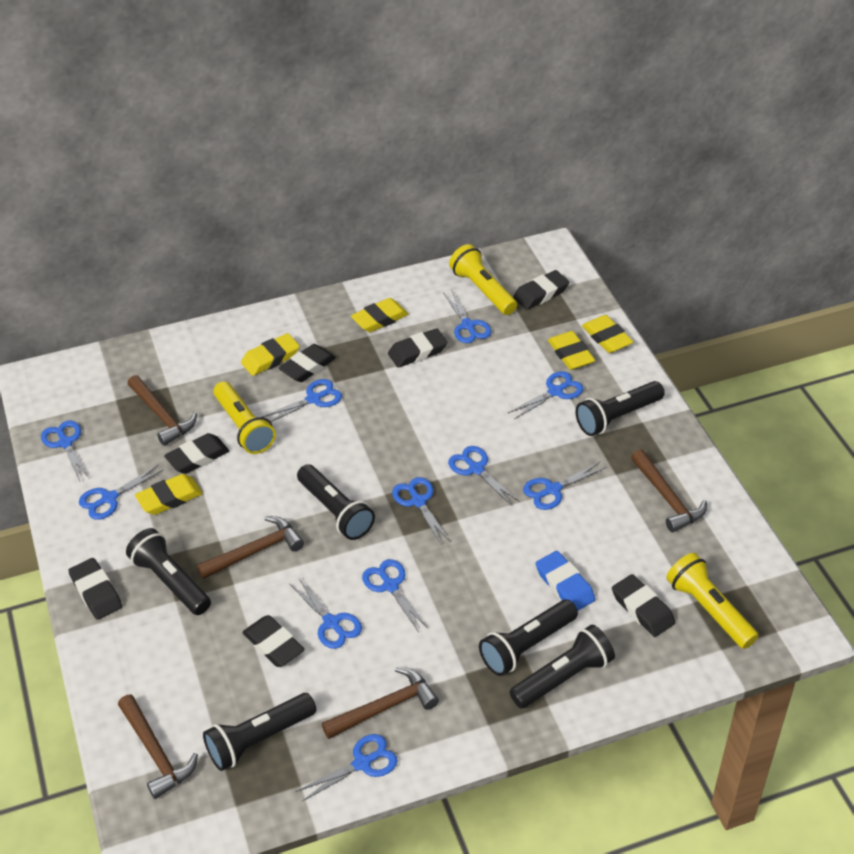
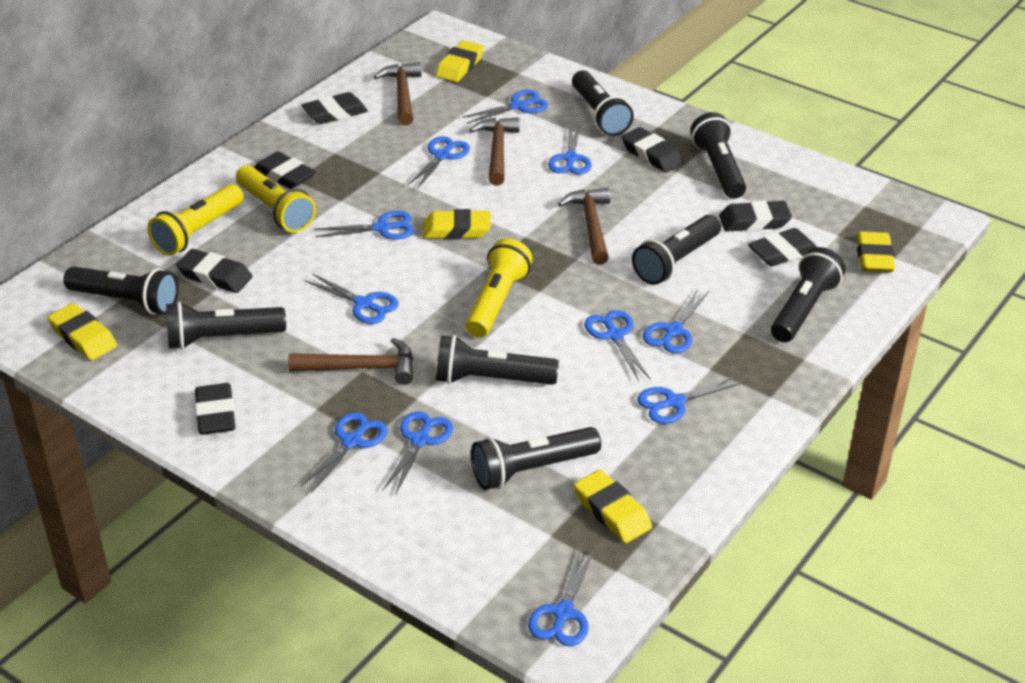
black flashlight: [126,528,211,615] [203,693,316,771] [297,464,375,540] [479,599,578,676] [510,625,615,708] [575,381,665,436] = 6 -> [63,266,179,315] [166,302,286,350] [436,335,559,385] [471,427,601,490] [572,70,634,136] [632,215,721,285] [691,112,746,199] [771,247,845,342] = 8
blue eraser: [535,551,596,611] = 1 -> none = 0
brown hammer: [118,695,198,799] [128,375,197,446] [197,516,304,579] [322,667,439,739] [631,449,707,532] = 5 -> [288,338,413,385] [374,62,421,126] [469,117,520,185] [558,188,611,265] = 4

